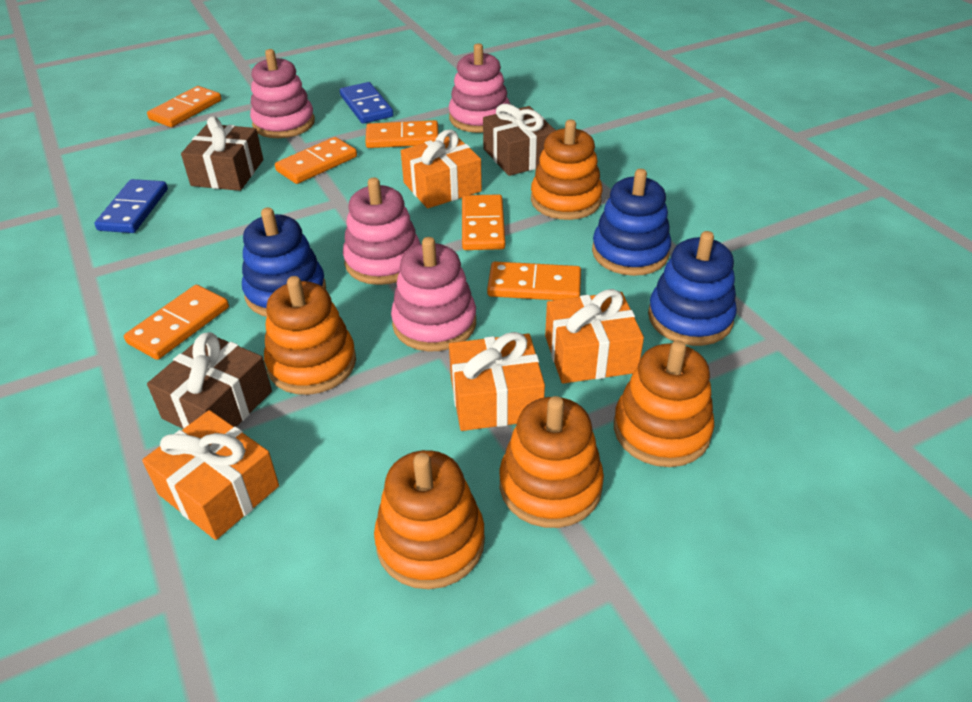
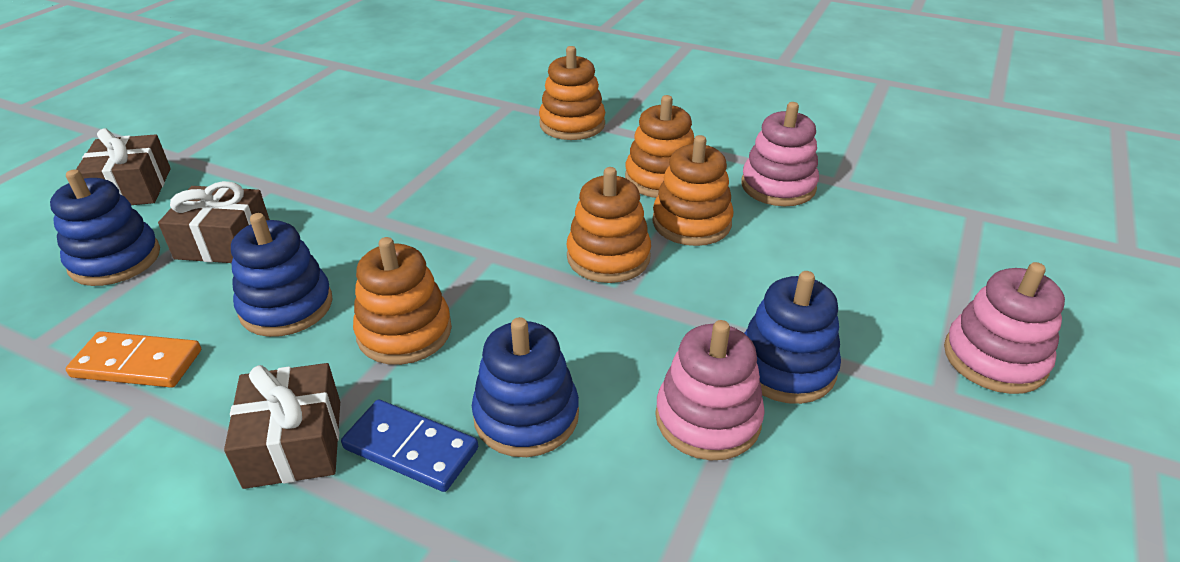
blue domino: [95,179,168,233] [340,82,394,124] = 2 -> [341,400,478,492] = 1
blue stacking toy: [242,207,326,317] [592,169,671,276] [648,231,737,346] = 3 -> [50,169,160,286] [231,213,332,337] [472,317,579,457] [744,271,841,404] = 4
orange domino: [124,285,229,360] [147,86,222,127] [275,137,357,184] [365,120,439,148] [462,194,505,250] [487,262,581,300] = 6 -> [65,331,201,388] = 1
orange gift: [142,410,279,540] [401,129,482,209] [449,332,545,431] [545,289,644,384] = 4 -> none = 0
pink stacking toy: [250,49,315,138] [343,178,421,285] [391,237,476,351] [449,43,510,133] = 4 -> [655,320,765,460] [741,102,819,206] [944,262,1065,394] = 3

